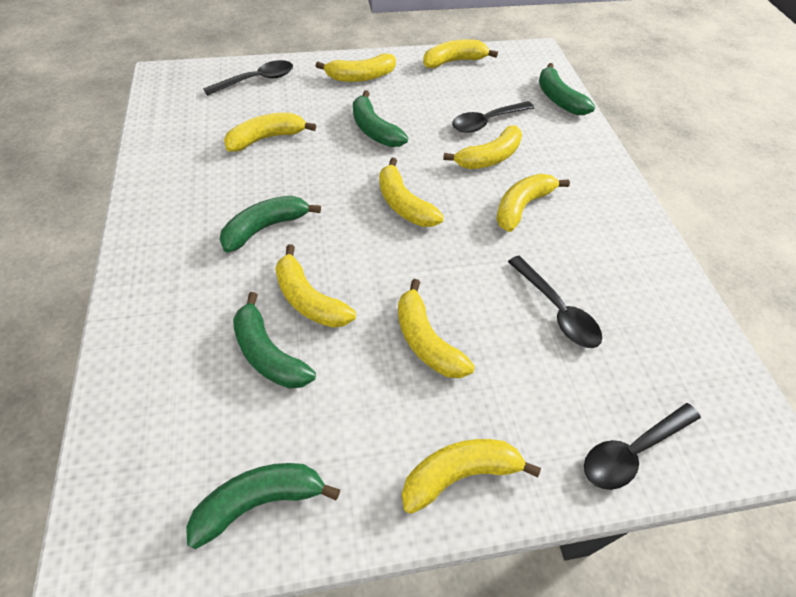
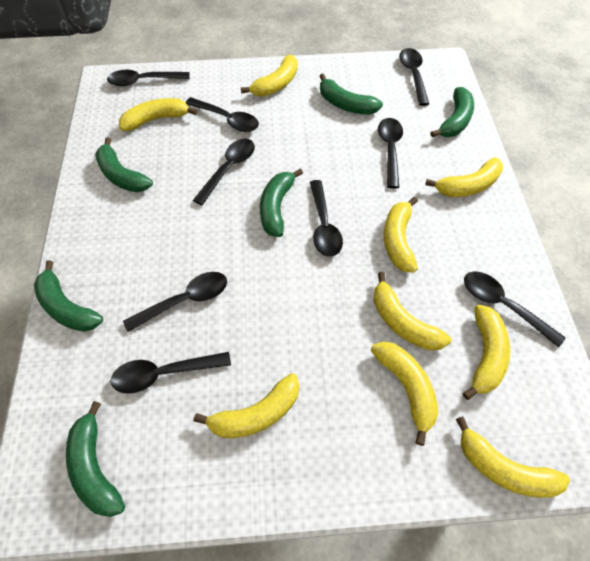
black spoon: [203,60,293,96] [452,101,534,133] [508,256,602,348] [584,403,701,490] = 4 -> [107,70,190,86] [111,352,231,393] [123,272,227,332] [185,97,259,132] [193,139,255,205] [310,180,343,257] [378,118,403,189] [399,48,429,106] [464,271,566,347] = 9
green banana: [186,463,340,549] [220,196,321,252] [233,292,316,389] [353,90,408,147] [539,63,595,115] = 5 -> [34,260,103,332] [66,401,125,517] [95,137,153,192] [260,168,303,237] [320,73,383,115] [430,87,474,137] = 6

